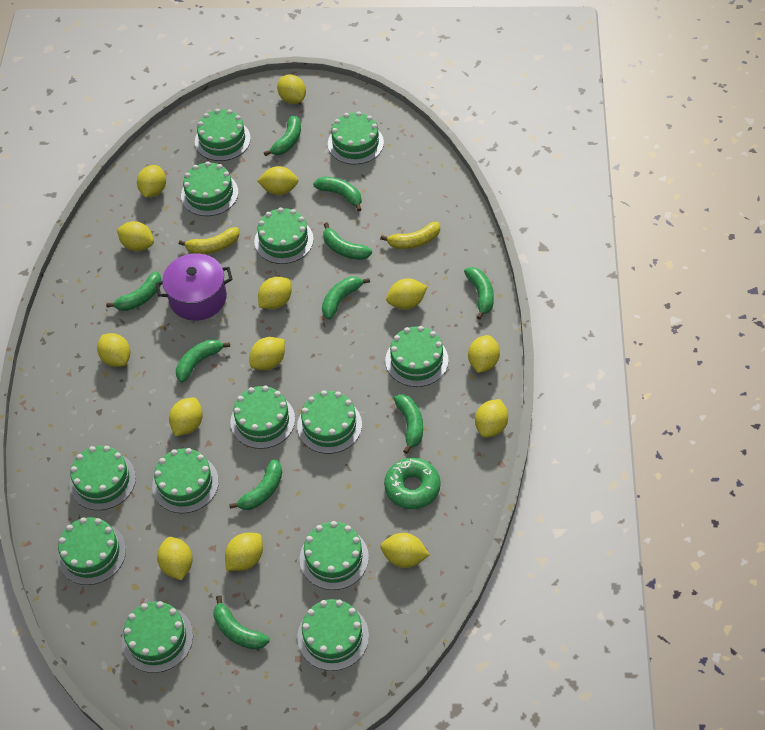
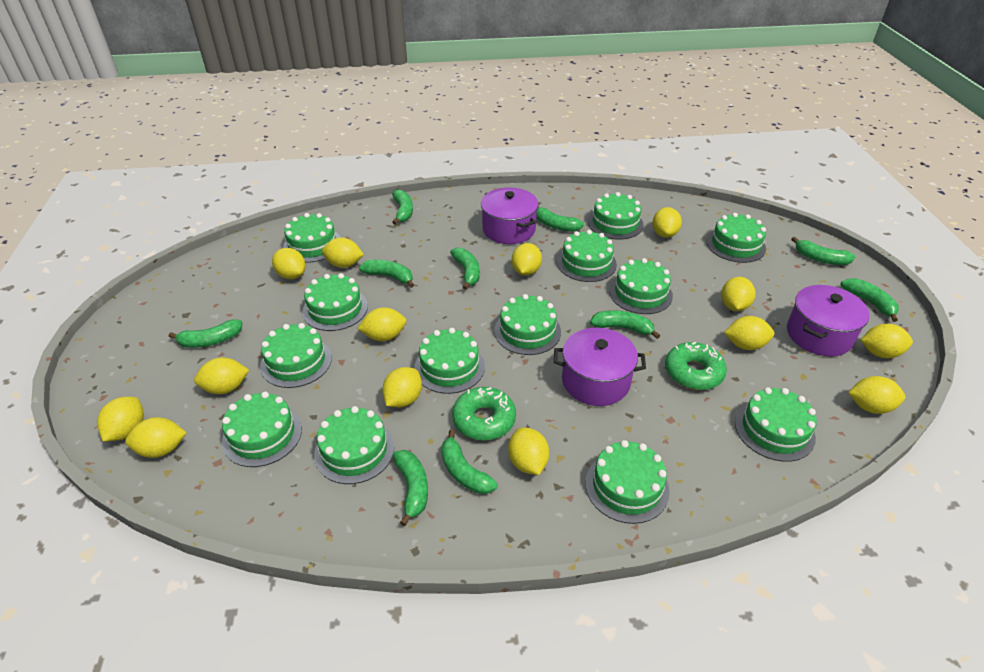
green donut: [384,458,441,509] = 1 -> [452,387,516,441] [665,342,727,390] = 2
purple pot: [156,253,233,321] = 1 -> [481,187,539,244] [554,328,646,406] [787,285,870,356] = 3
yellow banana: [179,227,239,254] [380,222,440,249] = 2 -> none = 0

